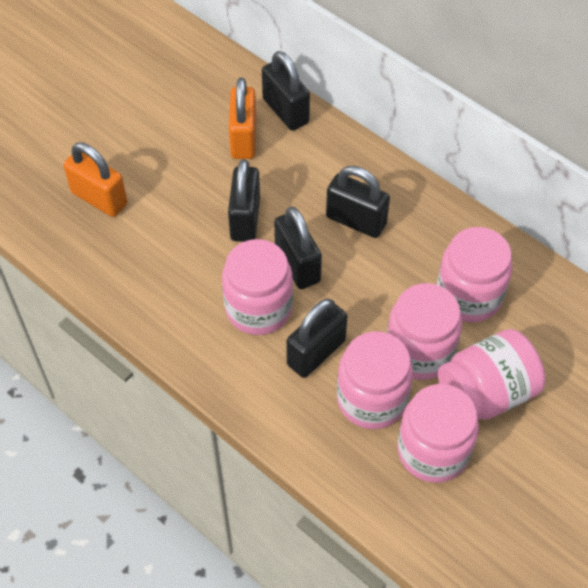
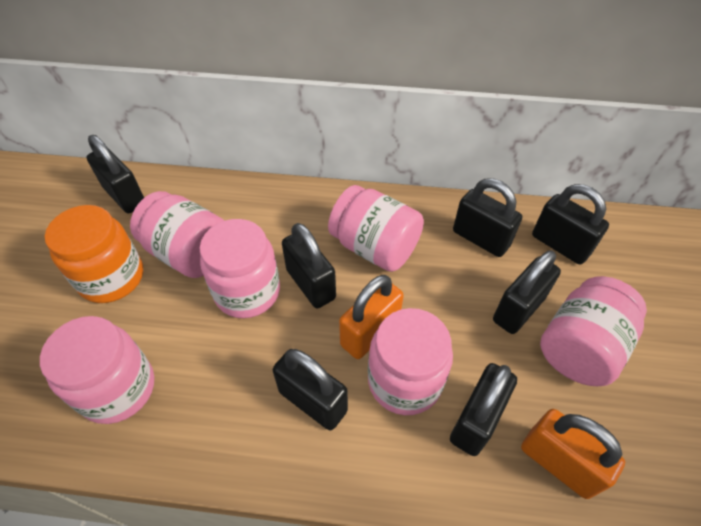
black padlock: [228,159,260,242] [262,51,310,131] [274,206,322,289] [286,299,348,378] [326,166,390,238] = 5 -> [87,135,144,213] [273,349,348,430] [282,223,336,308] [450,363,517,456] [453,178,522,257] [493,250,561,334] [532,184,609,264] = 7
orange jar: none = 0 -> [45,205,143,303] = 1

